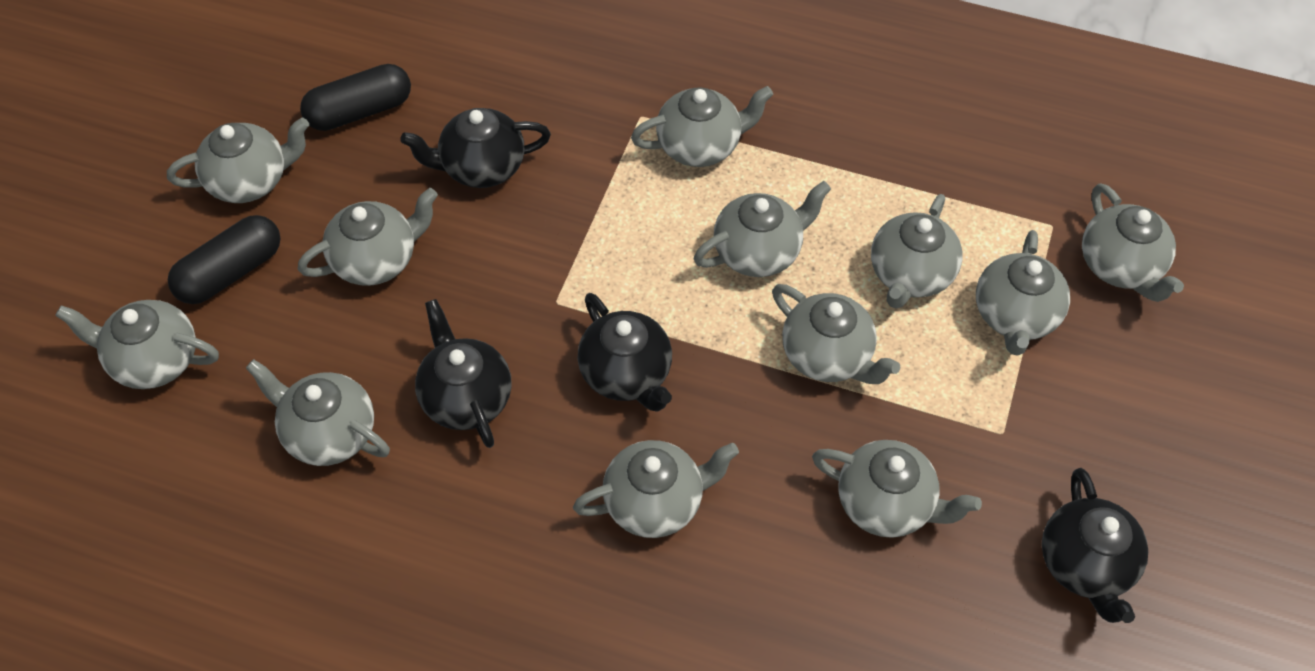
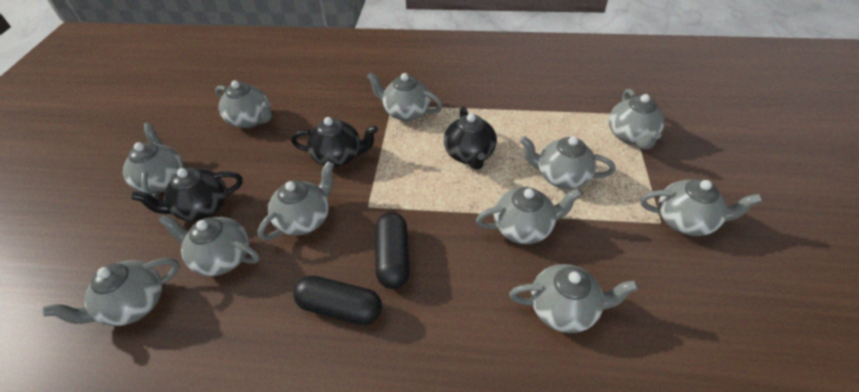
black teapot: [400,108,551,188] [415,299,512,448] [577,293,672,412] [1042,468,1148,623] = 4 -> [132,168,243,221] [291,117,378,167] [444,107,497,170] = 3
grey teapot: [55,300,219,389] [167,118,309,203] [246,359,390,466] [298,188,438,286] [573,440,739,538] [631,86,773,167] [694,181,831,277] [772,284,900,384] [812,440,982,538] [871,194,963,309] [976,230,1070,356] [1082,183,1184,302] = 12 -> [43,258,179,326] [123,123,184,199] [159,215,260,276] [215,80,272,128] [258,161,334,240] [367,72,443,121] [476,187,582,244] [509,264,638,333] [520,136,615,189] [609,89,664,150] [640,179,762,236] = 11

